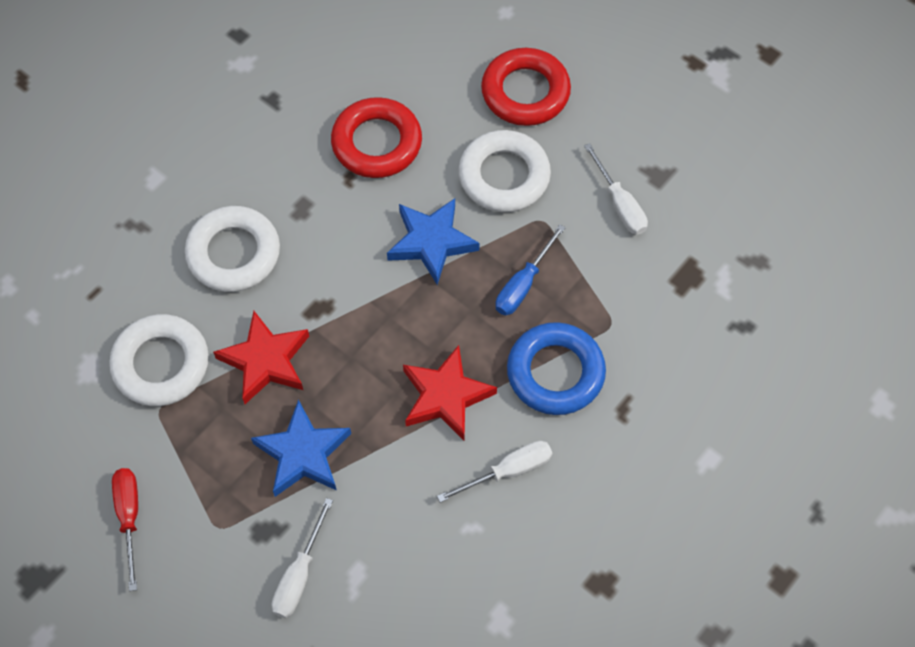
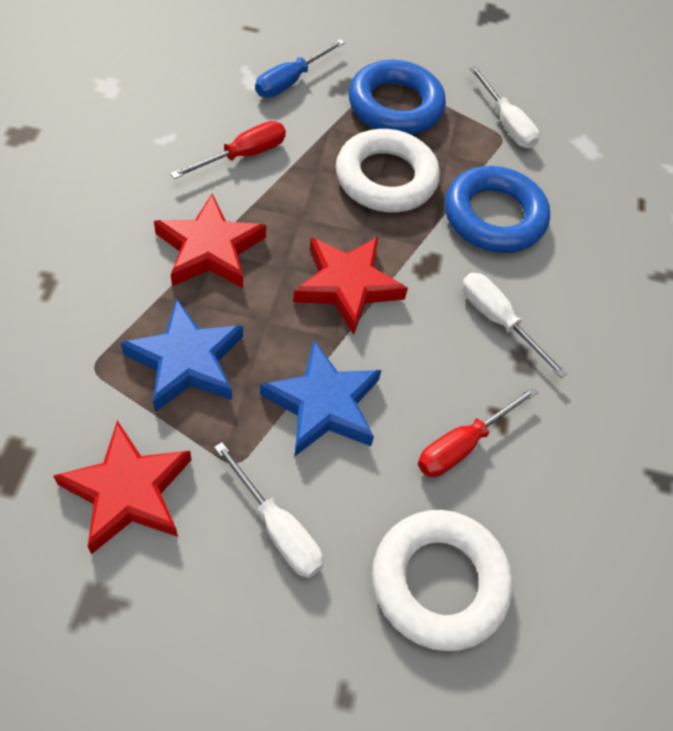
blue ring: [507,322,606,415] = 1 -> [349,60,446,135] [445,166,550,253] = 2
red ring: [331,97,422,178] [481,48,571,126] = 2 -> none = 0
red screwdriver: [112,468,138,591] = 1 -> [170,121,286,179] [418,386,538,477] = 2
red star: [213,311,309,404] [403,345,497,440] = 2 -> [53,421,191,554] [154,193,266,288] [293,237,408,335] = 3
white ring: [109,314,209,406] [185,206,280,292] [458,130,551,212] = 3 -> [336,129,440,212] [372,510,512,651] = 2

